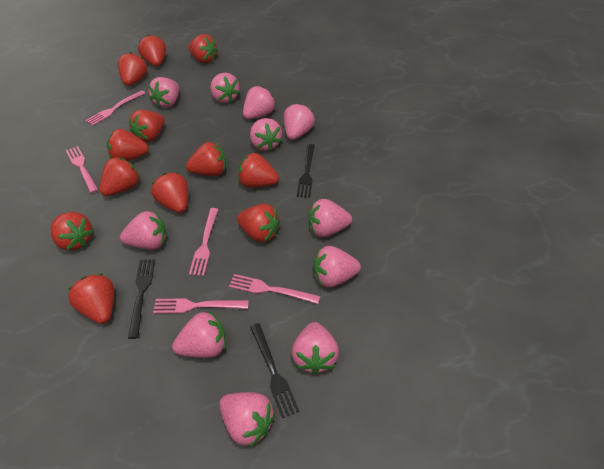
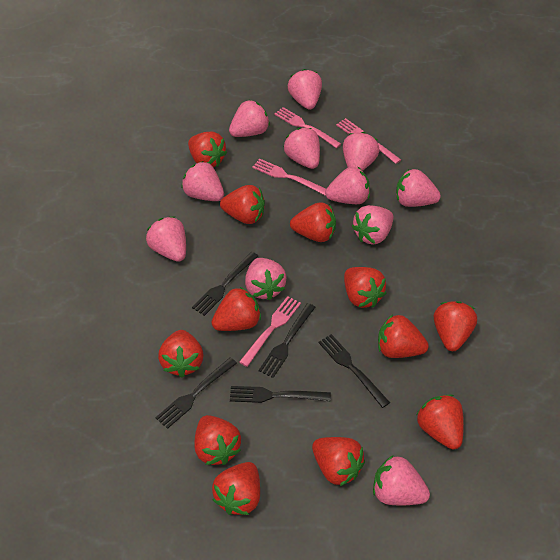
black fork: [128,259,155,339] [250,323,299,418] [297,144,315,198] = 3 -> [155,357,237,429] [192,252,258,316] [230,386,331,403] [259,303,315,378] [318,334,390,408] = 5
pink fork: [66,146,98,193] [86,90,145,126] [153,298,249,313] [189,208,219,276] [229,274,320,304] = 5 -> [239,296,301,367] [252,159,326,196] [274,107,341,148] [336,118,401,164] = 4

